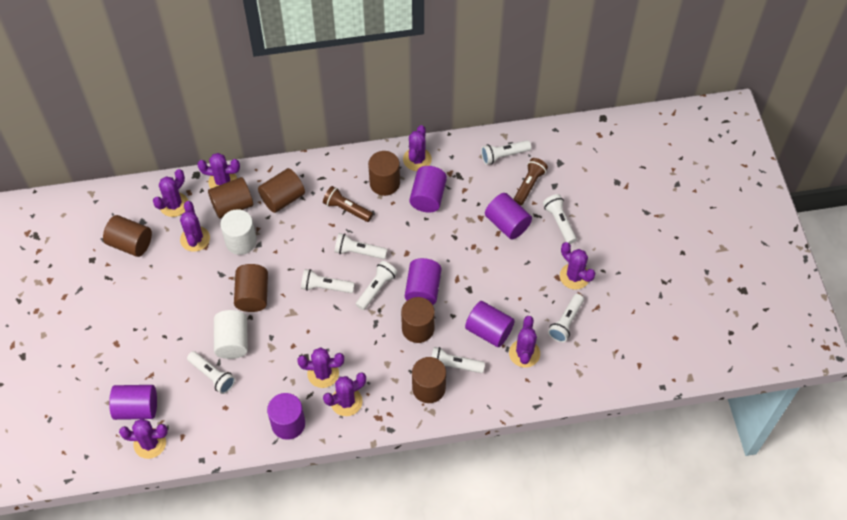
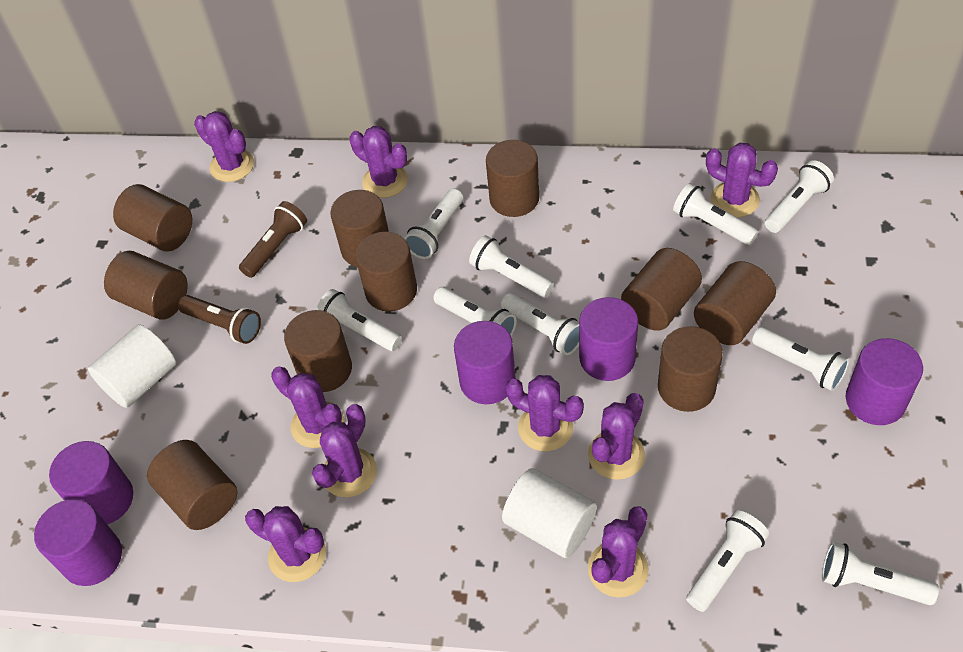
brown cylinder: [103,215,152,257] [208,177,253,219] [234,264,268,312] [258,168,305,213] [368,151,400,196] [401,297,435,343] [412,357,446,403] = 7 -> [104,251,187,320] [113,184,192,252] [147,440,237,530] [284,310,352,392] [330,190,389,267] [355,232,417,311] [486,140,539,217] [621,248,702,331] [658,326,723,412] [694,261,776,345] = 10
purple cylinder: [109,385,157,420] [267,393,305,440] [405,258,442,305] [409,166,447,213] [465,301,515,347] [485,193,532,239] = 6 -> [34,499,122,586] [49,441,133,524] [454,321,516,404] [579,297,638,381] [846,338,923,425] = 5
white flashlight: [187,351,235,394] [301,269,355,293] [335,233,387,259] [356,261,397,310] [432,347,485,373] [481,140,531,165] [543,194,577,244] [548,294,584,342] = 8 -> [316,289,402,351] [404,189,463,259] [433,287,517,336] [469,235,554,298] [500,293,579,355] [673,183,759,245] [686,510,769,612] [752,327,850,391] [765,160,834,233] [822,542,939,605] = 10

